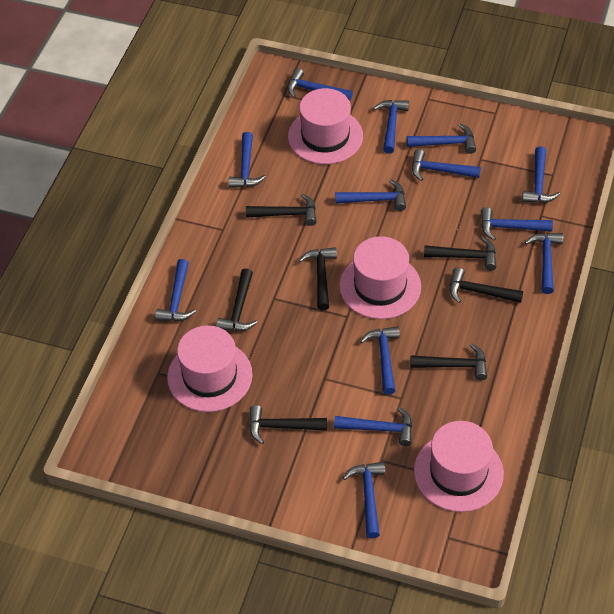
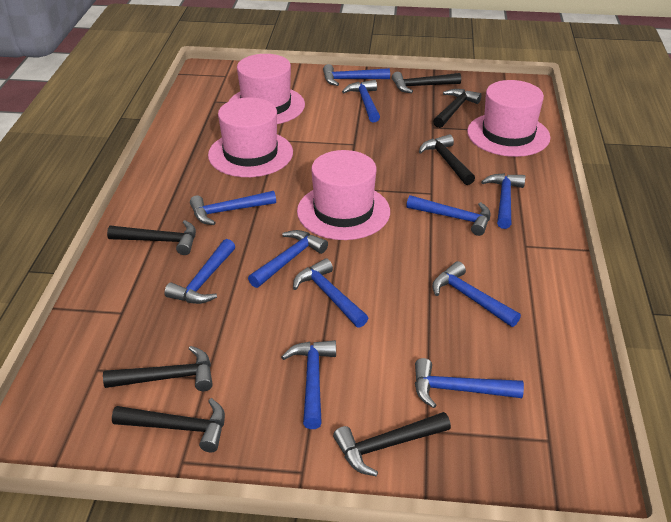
blue hammer: [155,259,196,321] [229,132,266,188] [287,68,353,101] [334,407,412,446] [335,179,406,211] [343,462,385,538] [360,326,400,395] [373,100,409,154] [407,124,476,154] [412,149,481,181] [481,207,553,240] [522,146,560,203] [524,233,563,294] = 13 -> [164,239,235,304] [190,191,276,225] [248,230,328,288] [281,340,336,429] [293,258,368,328] [323,64,390,86] [342,80,380,123] [406,195,491,236] [415,358,524,408] [432,261,521,327] [481,173,525,229] = 11

